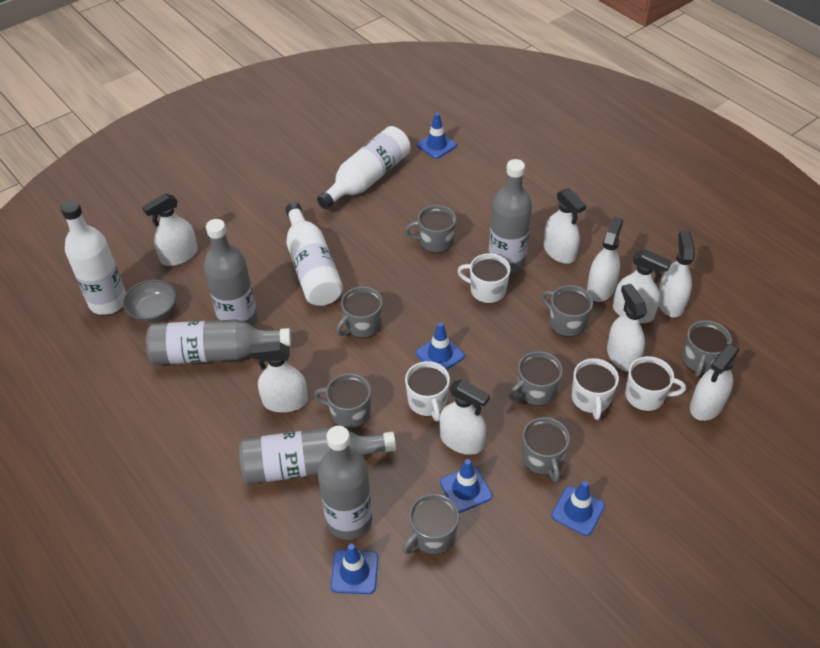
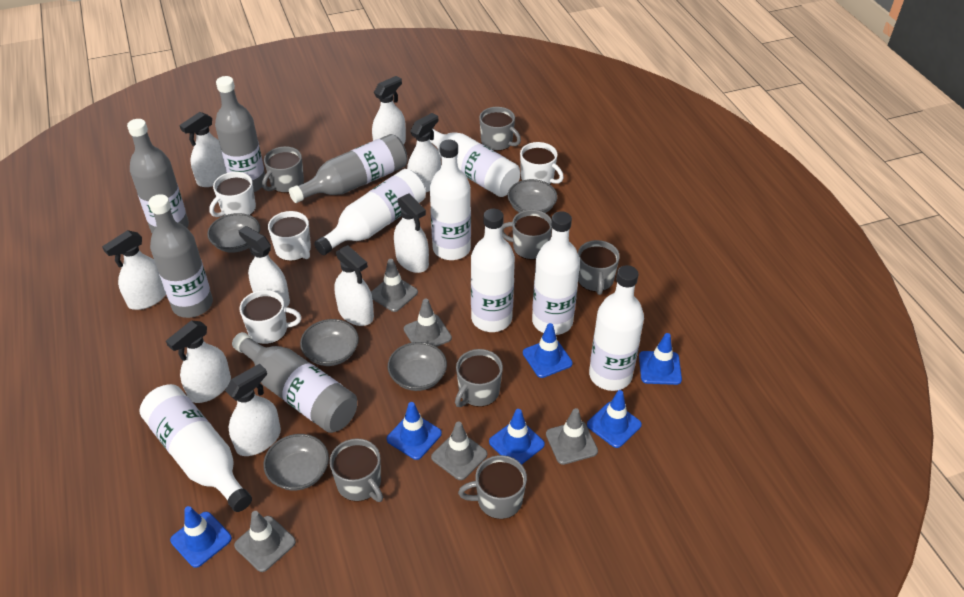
blue traffic cone: [331,544,378,594] [416,322,465,370] [417,113,457,159] [440,459,492,513] [551,481,605,536] = 5 -> [170,506,232,568] [387,402,442,460] [489,409,545,464] [523,323,573,378] [587,390,642,448] [639,333,682,385] = 6
grey bowl: [123,280,176,322] = 1 -> [207,213,260,253] [263,434,329,491] [300,319,359,366] [388,342,447,391] [508,179,557,213] = 5
grey mug: [314,373,371,429] [336,287,383,338] [403,494,459,555] [405,205,456,253] [509,351,563,406] [522,417,570,482] [541,285,593,337] [682,320,732,377] = 8 -> [262,146,304,193] [329,438,383,502] [455,349,503,407] [458,455,527,519] [479,107,521,151] [502,210,552,260] [578,240,620,295] = 7
grey traffic cone: none = 0 -> [234,511,296,572] [371,259,418,312] [404,298,452,347] [431,421,487,480] [546,408,598,465] = 5
white bottle: [61,200,126,315] [285,202,343,306] [317,126,411,209] = 3 -> [140,384,252,512] [314,169,426,255] [430,129,520,197] [430,140,471,260] [471,209,515,332] [532,211,580,335] [589,265,644,391] = 7

